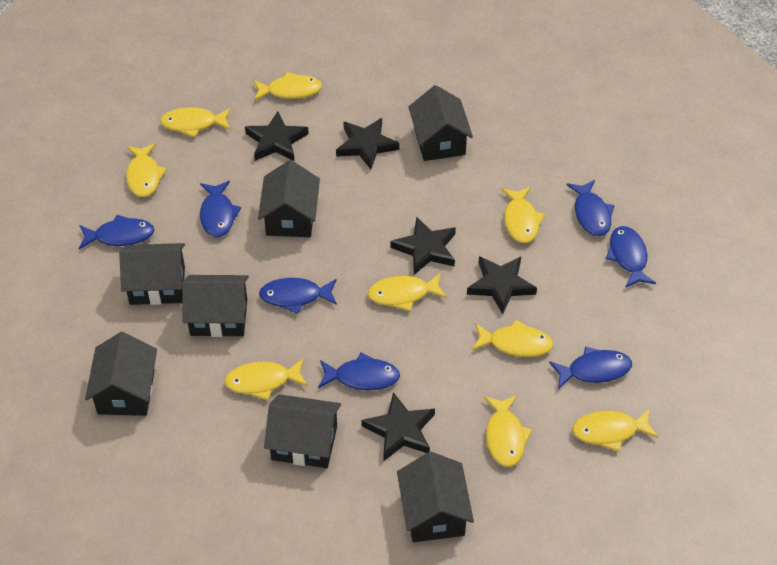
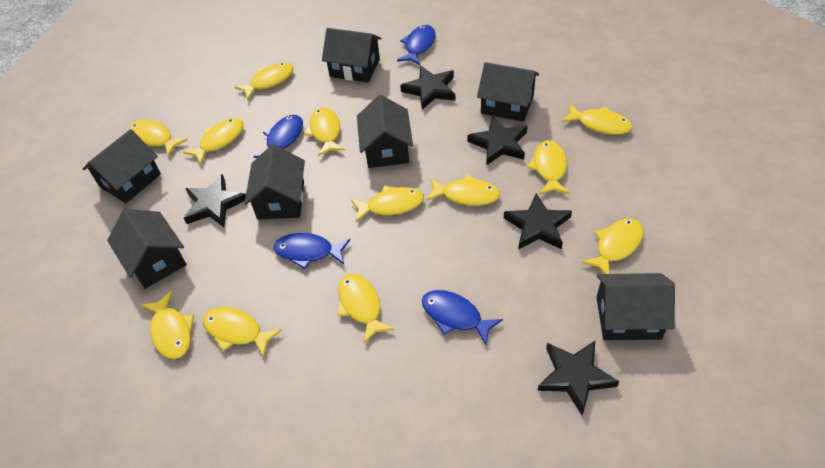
blue fish: [79,215,155,249] [200,181,241,237] [259,278,337,314] [318,353,400,390] [549,347,632,389] [566,180,615,236] [606,226,656,288] = 7 -> [254,115,303,158] [274,233,350,270] [397,25,436,65] [422,290,503,345] = 4
yellow fish: [126,143,167,197] [160,107,231,137] [224,358,308,400] [253,72,322,101] [368,273,447,311] [472,320,554,357] [484,395,532,467] [501,187,545,243] [572,409,658,452] = 9 -> [129,120,187,157] [141,291,194,359] [183,118,244,164] [203,307,282,357] [235,62,294,100] [304,107,345,156] [338,274,394,343] [351,185,424,222] [426,174,500,206] [527,140,569,194] [561,104,632,135] [581,218,643,274] = 12

